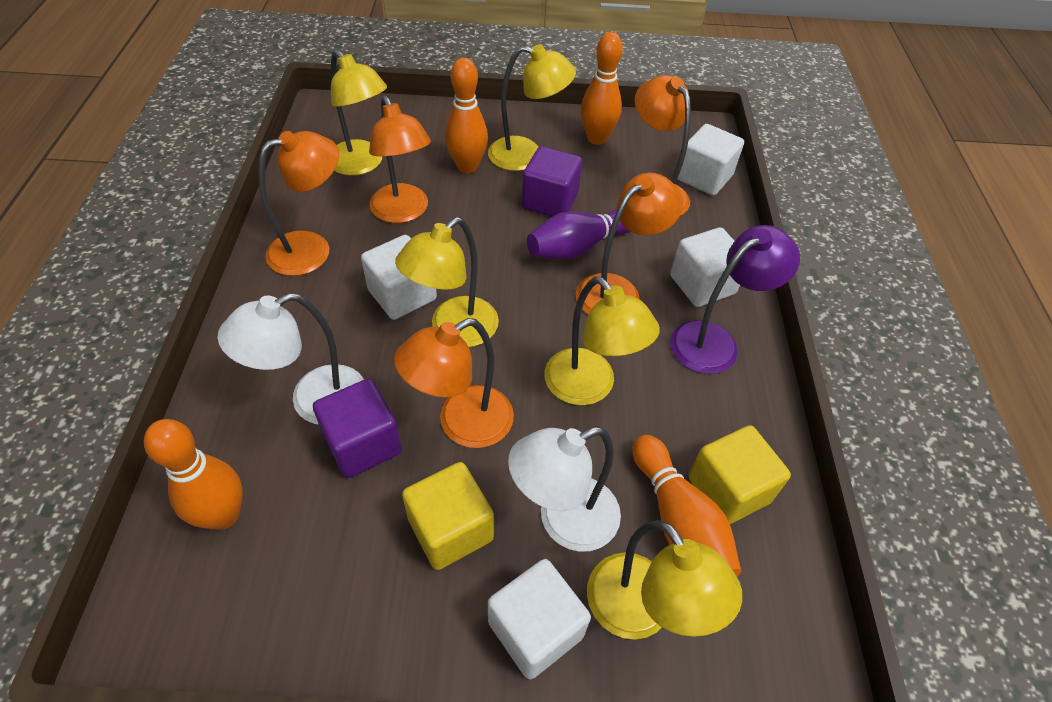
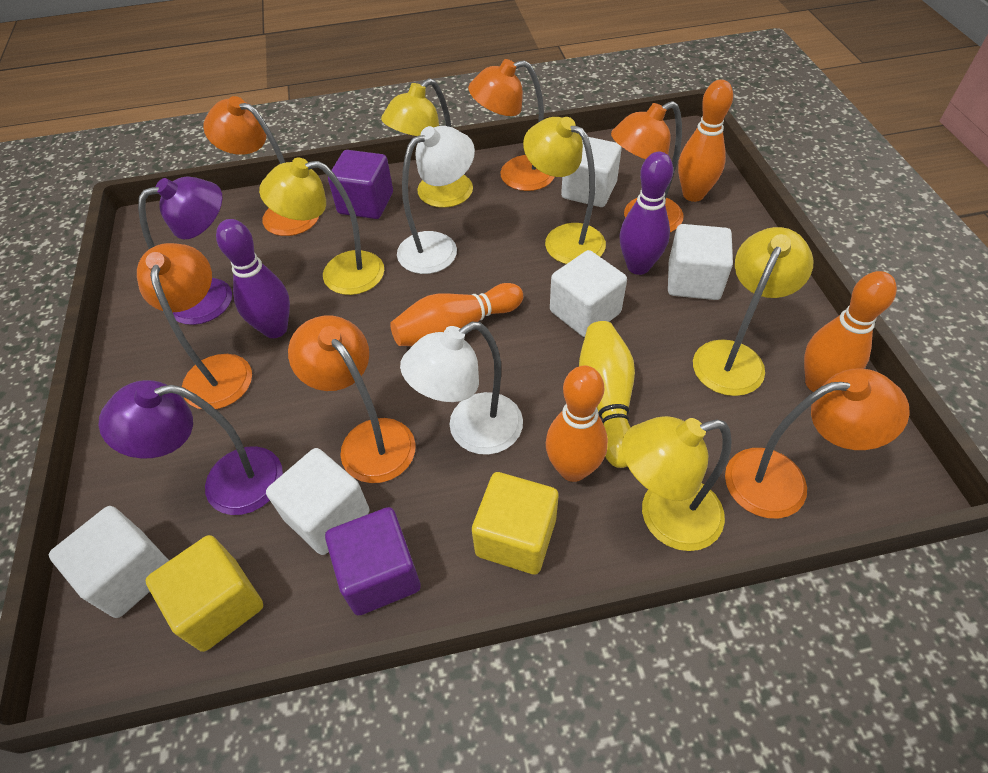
orange lamp: [258,131,339,276] [369,96,431,223] [394,318,514,448] [576,172,683,314] [634,75,691,216] = 5 -> [137,243,252,409] [203,96,319,236] [288,315,416,483] [468,59,554,191] [611,101,683,232] [725,368,910,519] = 6
purple bowling pin: [527,209,630,260] = 1 -> [216,219,290,338] [619,152,673,275] = 2
purple lamp: [670,225,800,374] = 1 -> [99,380,283,515] [138,176,232,325] = 2
white cube: [361,235,437,320] [488,559,591,679] [670,227,740,307] [678,124,744,196] = 4 -> [49,506,169,618] [266,448,369,555] [550,250,627,337] [561,137,622,207] [668,224,733,300] = 5
yellow bowling pin: none = 0 -> [579,321,635,468] = 1

